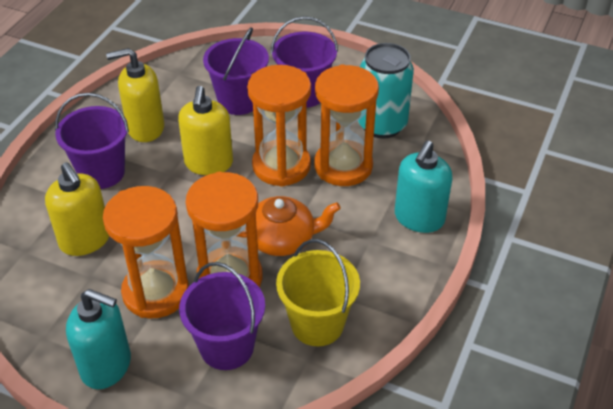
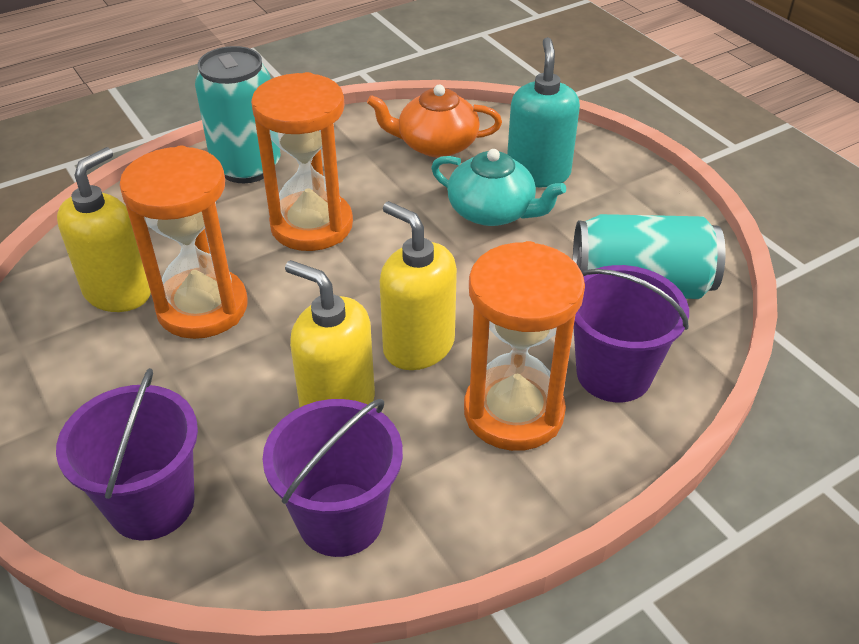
orange hourglass: [103,186,189,319] [186,172,263,288] [247,65,311,187] [314,64,379,186] = 4 -> [119,146,248,339] [251,72,353,251] [464,241,585,451] = 3
purple bucket: [55,93,129,189] [179,262,265,370] [203,27,269,115] [271,16,338,108] = 4 -> [56,368,198,541] [263,399,403,557] [574,265,689,402] = 3
turquoise can: [358,43,414,138] = 1 -> [195,46,281,183] [573,214,726,299] = 2
turquoise soap dispenser: [66,289,131,389] [395,140,452,233] = 2 -> [507,37,580,187] = 1
turquoise teapot: none = 0 -> [431,149,566,226] = 1
yellow bucket: [276,239,360,346] = 1 -> none = 0

